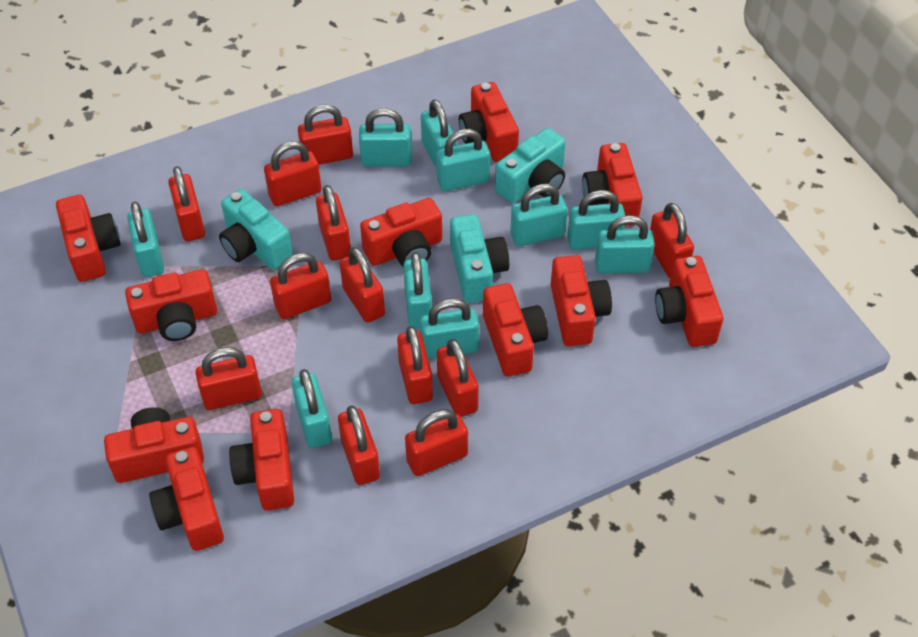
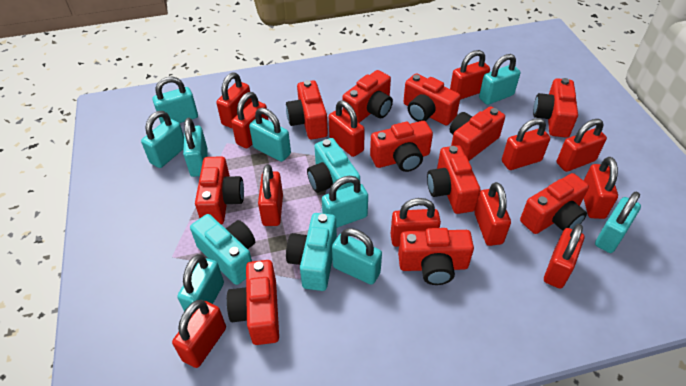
turquoise padlock: [127,201,164,277] [292,369,332,448] [359,108,412,167] [403,252,432,329] [420,298,479,359] [421,99,457,169] [436,129,490,191] [510,184,567,247] [567,190,625,250] [595,215,655,274] = 10 -> [141,111,184,168] [152,77,198,123] [177,254,224,311] [183,118,208,177] [249,108,291,162] [322,176,368,228] [332,228,382,285] [479,54,520,105] [595,192,641,253] = 9

